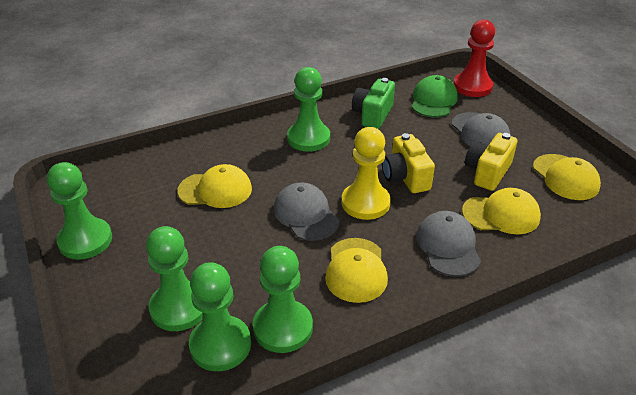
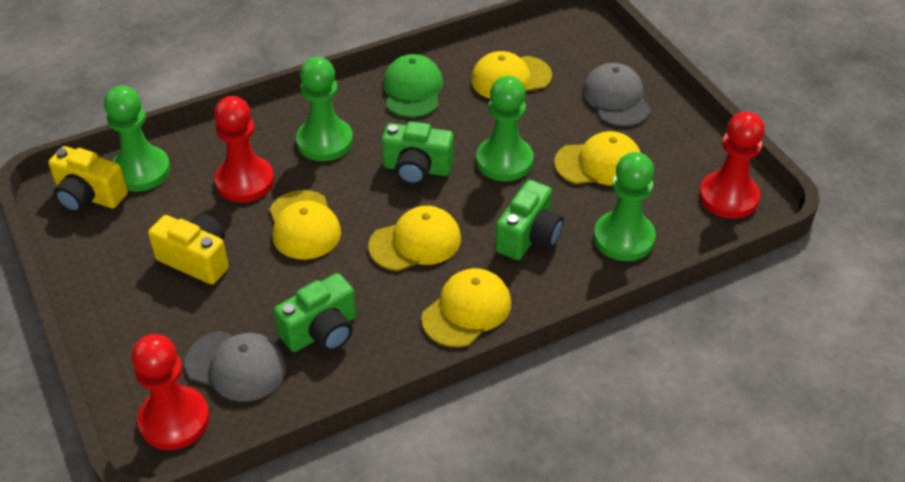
green camera: [352,78,395,129] = 1 -> [274,273,356,352] [381,121,454,185] [495,180,563,260] = 3
green pawn: [47,162,112,260] [146,226,203,331] [189,262,251,371] [253,246,313,353] [287,67,330,152] = 5 -> [104,86,170,192] [296,57,353,161] [476,76,533,181] [594,152,656,261] = 4
grey cap: [274,182,339,241] [416,211,481,277] [452,112,510,146] = 3 -> [184,331,286,402] [583,63,651,127] = 2
red pawn: [454,20,495,97] = 1 -> [131,334,210,450] [214,96,274,202] [699,111,765,219] = 3
yellow cap: [178,164,252,208] [325,238,388,303] [462,188,541,234] [533,154,601,200] = 4 -> [270,190,341,260] [368,206,461,271] [421,268,511,347] [471,51,552,99] [554,131,641,185] = 5
yellow pawn: [342,127,391,220] = 1 -> none = 0

